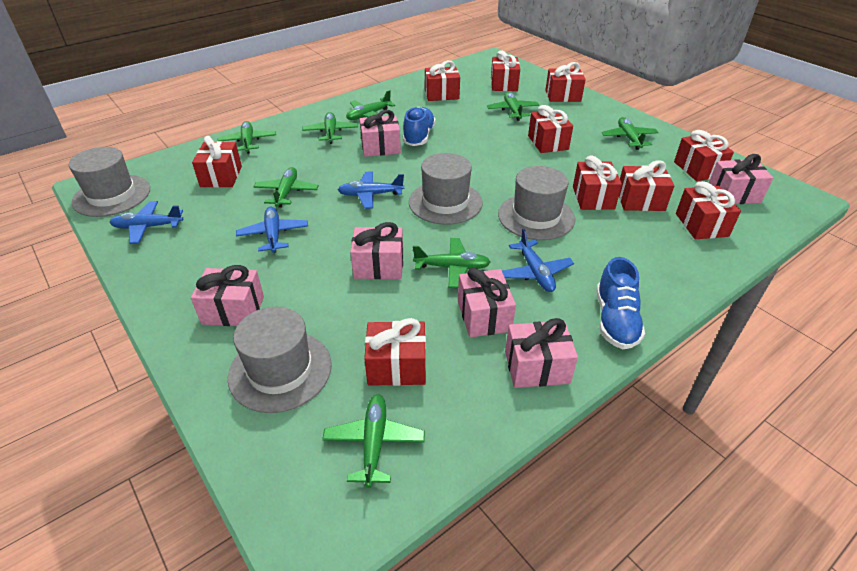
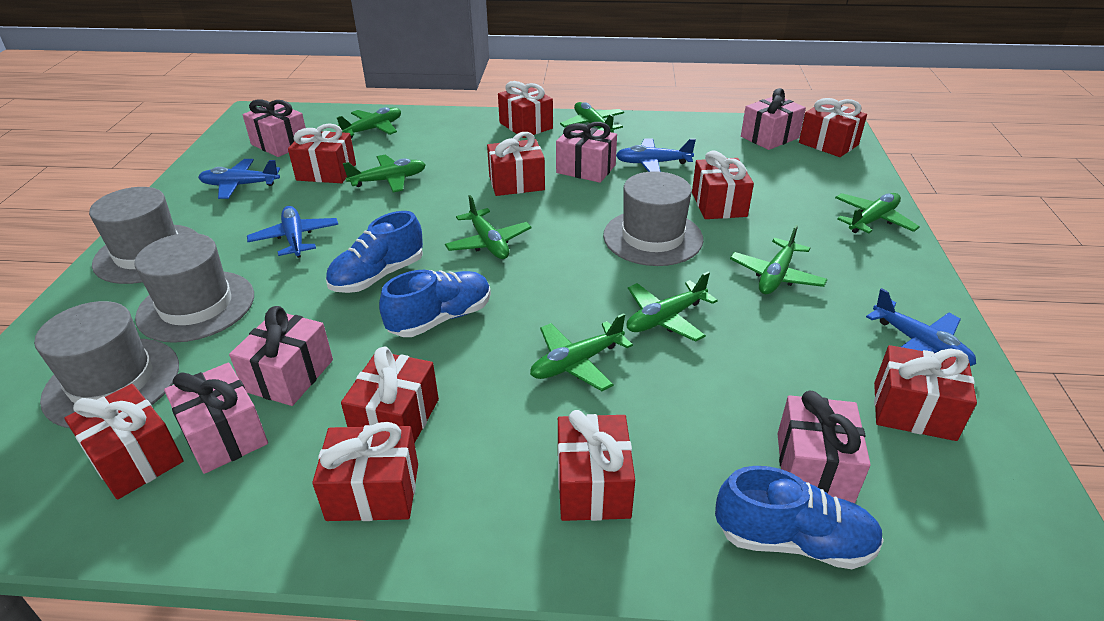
blue shoe: [403,107,436,146] [596,257,645,349] = 2 -> [326,211,423,293] [379,270,491,337] [715,466,884,569] = 3

